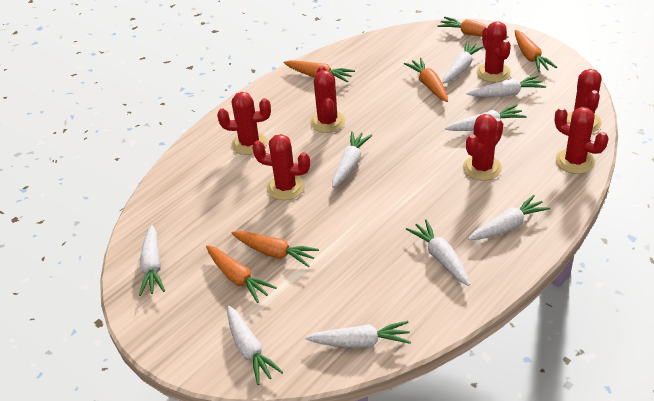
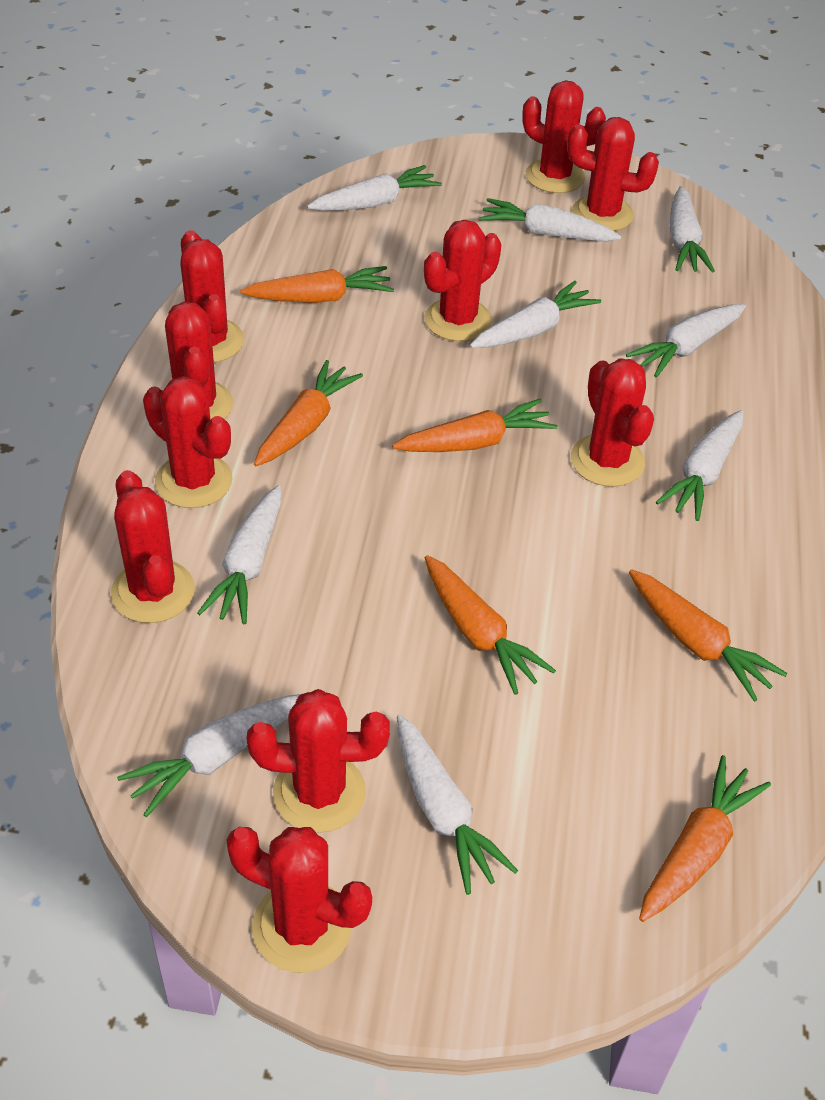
red cactus: [217,92,271,155] [252,134,310,200] [310,66,345,133] [463,114,503,180] [477,22,511,82] [555,107,608,174] [567,69,602,132] = 7 -> [111,470,195,623] [143,376,233,508] [165,302,233,420] [180,230,244,363] [226,827,372,973] [247,689,390,833] [424,219,501,341] [522,80,606,193] [567,117,659,231] [571,358,654,487] = 10

